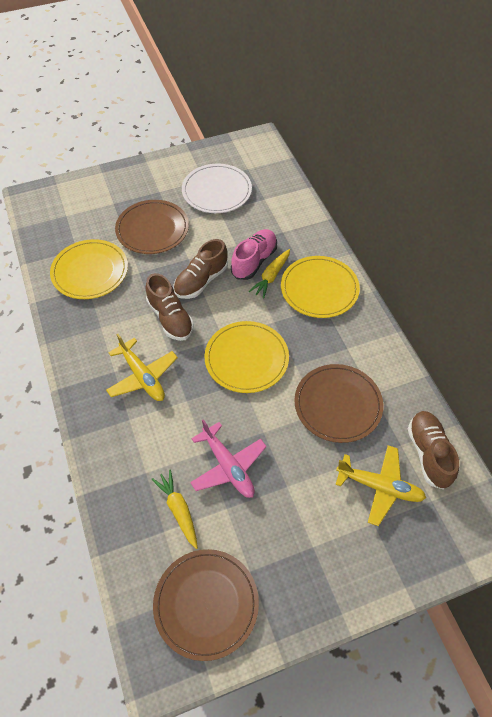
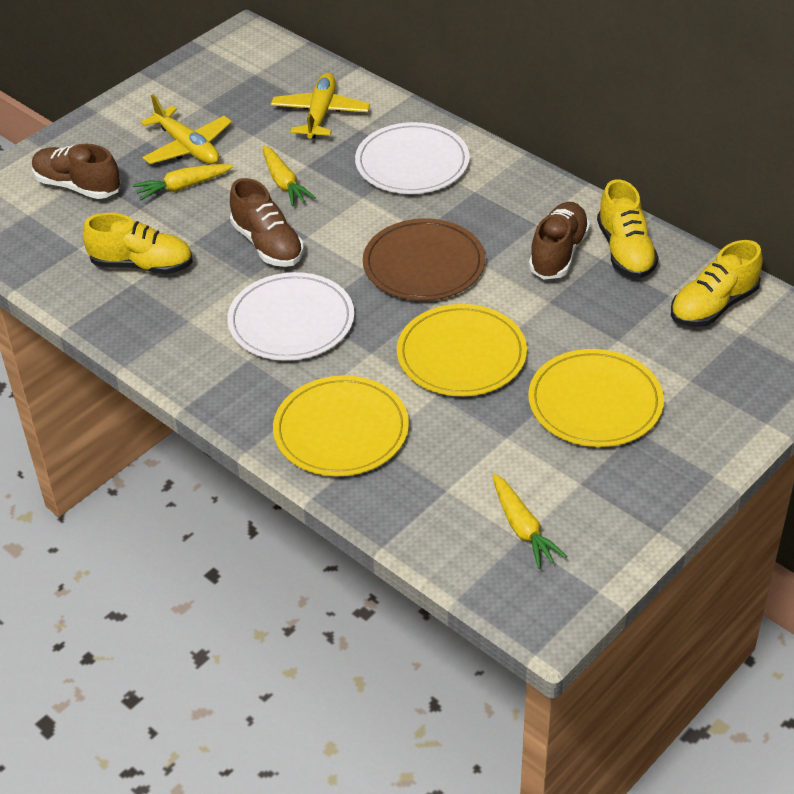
brown plate: [115,200,189,254] [153,549,259,661] [294,364,383,443] = 3 -> [363,219,485,301] = 1
pink plane: [190,419,267,498] = 1 -> none = 0
pink shoe: [231,229,277,280] = 1 -> none = 0
white plate: [182,163,252,213] = 1 -> [227,272,354,361] [355,122,470,194] = 2
yellow carrot: [151,470,198,549] [249,249,290,298] = 2 -> [133,164,234,200] [263,145,316,206] [493,474,567,569] = 3
yellow shoe: none = 0 -> [83,213,193,274] [597,180,659,278] [671,240,763,327] = 3

